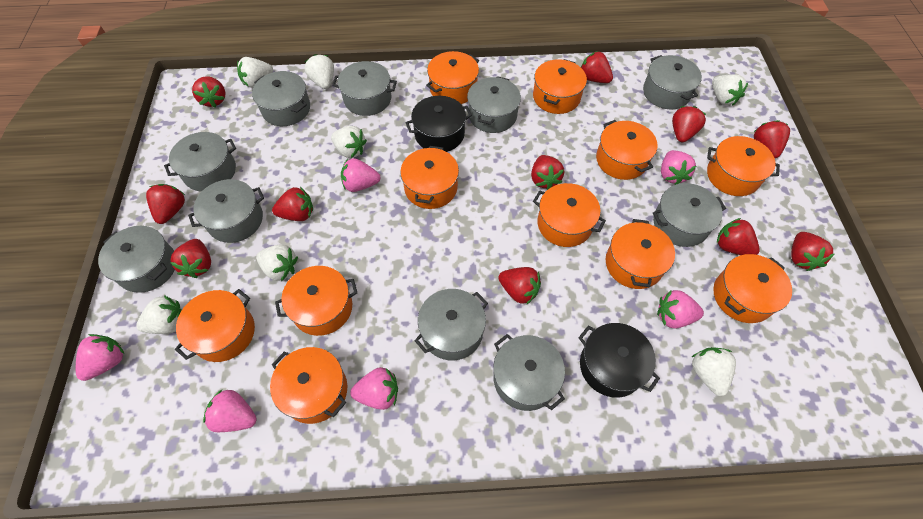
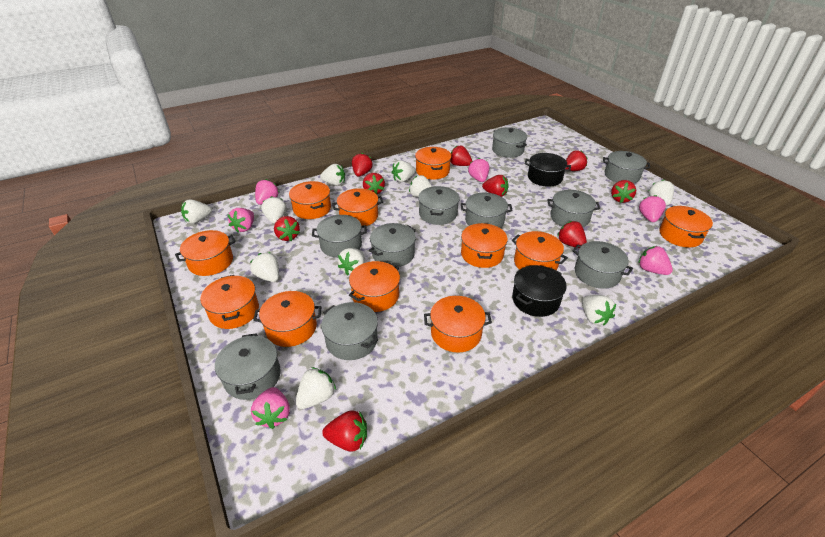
red strawberry: [146,184,185,224] [171,239,211,278] [192,76,225,108] [272,187,313,221] [498,267,541,305] [531,155,564,190] [581,51,613,83] [672,106,706,142] [717,218,760,255] [754,120,790,158] [791,232,835,271] = 11 -> [274,216,300,241] [322,410,367,451] [352,153,373,177] [363,173,385,194] [450,146,472,166] [482,175,509,197] [557,221,587,248] [566,150,587,171] [611,180,636,203] = 9
white strawberry: [136,295,182,334] [237,57,273,88] [256,244,298,281] [305,54,334,89] [331,126,367,158] [692,347,736,396] [712,74,748,105] = 7 -> [181,199,212,224] [250,252,279,282] [261,196,286,224] [296,367,336,409] [320,164,345,186] [338,248,365,275] [391,160,416,182] [409,175,432,197] [582,295,616,326] [649,179,674,206] = 10

